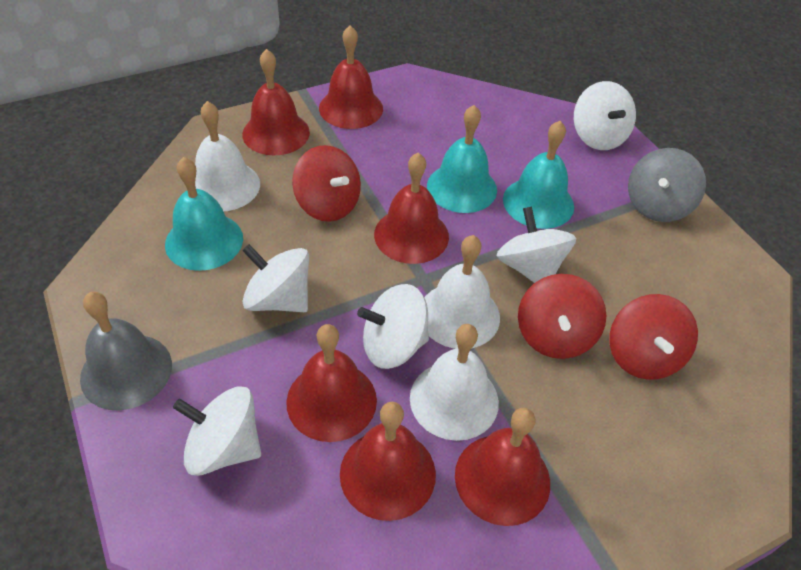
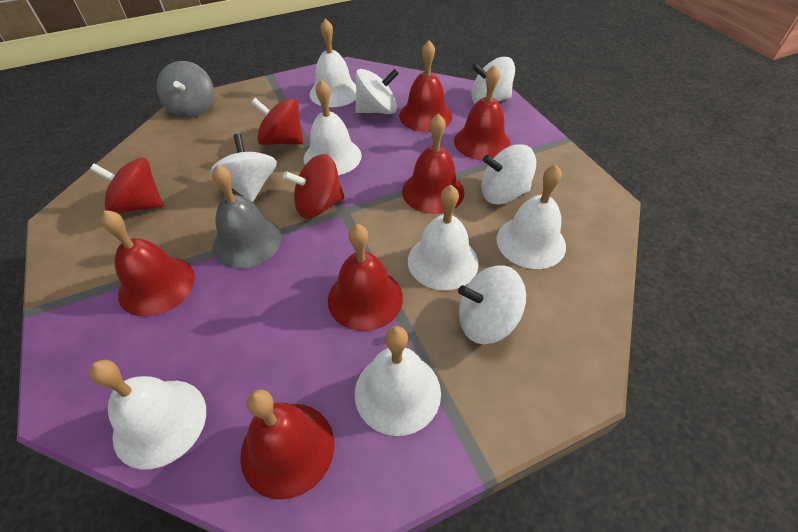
turquoise bell: [165,157,243,271] [427,105,497,213] [503,121,574,229] = 3 -> none = 0
white bell: [195,101,260,211] [410,324,499,441] [424,235,500,349] = 3 -> [89,360,206,470] [303,79,362,175] [309,18,356,107] [355,326,441,436] [408,185,479,290] [496,165,566,269] = 6

